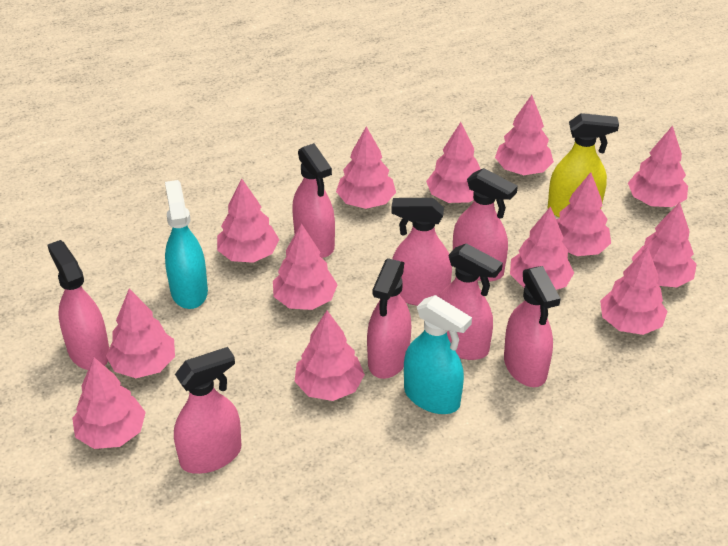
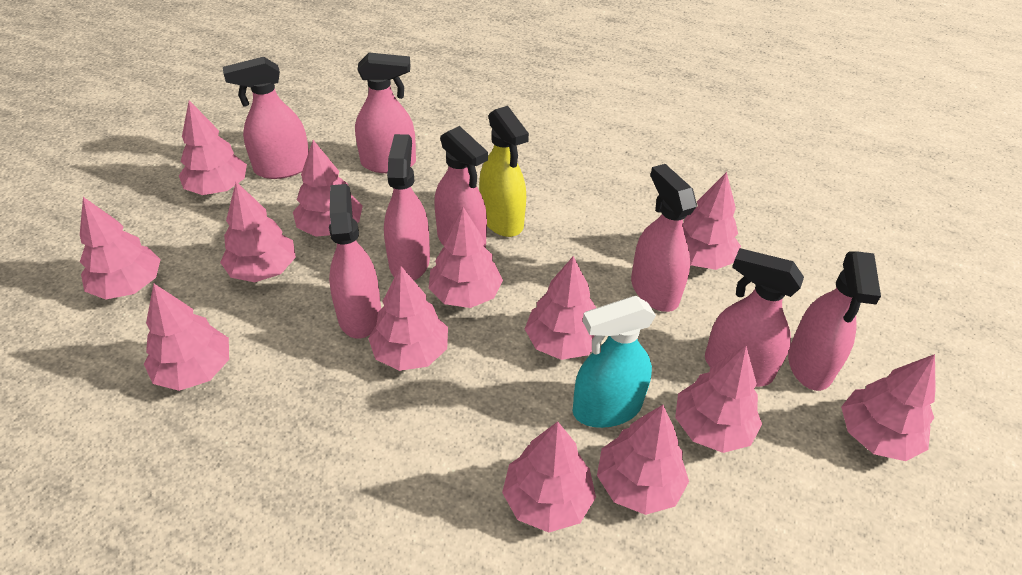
turquoise spray bottle: [165,180,208,309] [404,295,472,414] = 2 -> [573,296,656,428] = 1

